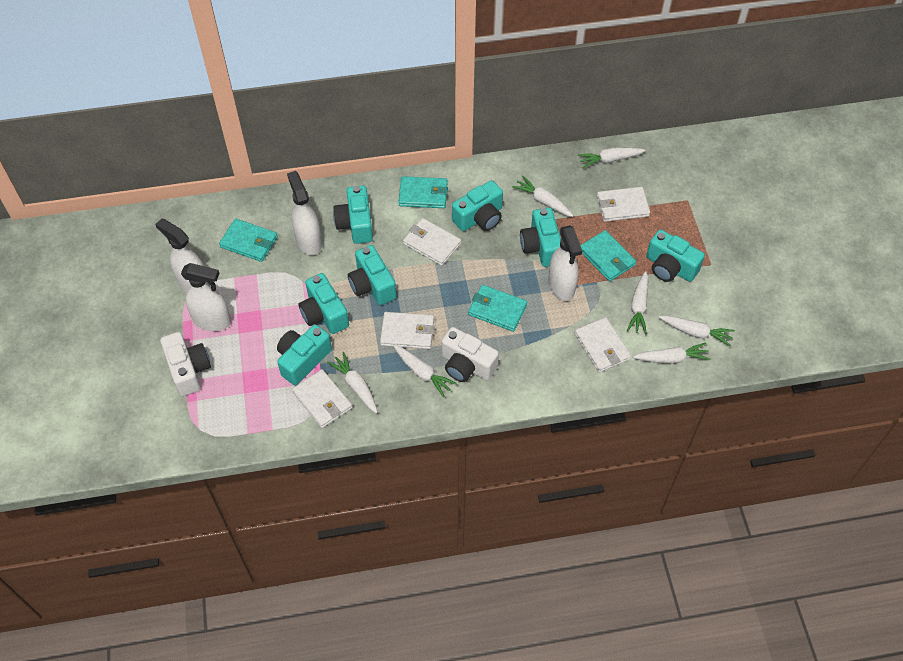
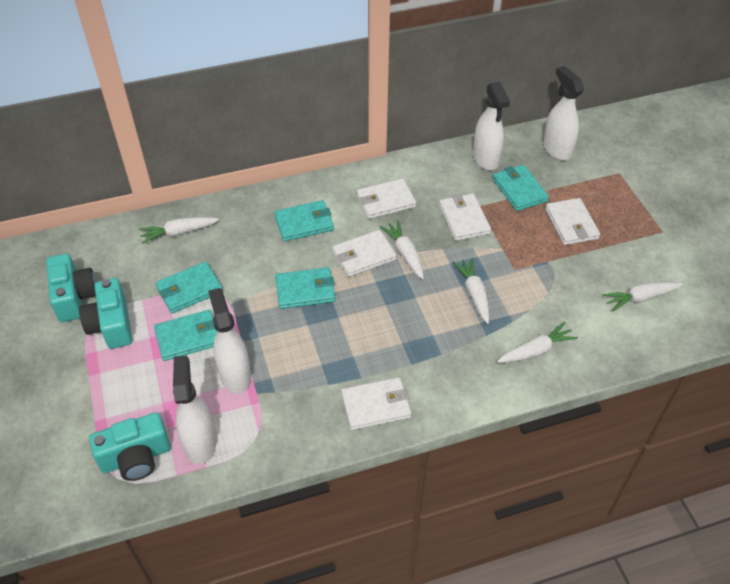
turquoise camera: [277,325,332,386] [298,273,349,334] [333,185,373,244] [348,245,397,305] [452,180,503,231] [520,208,561,267] [646,230,705,282] = 7 -> [46,253,97,322] [79,278,132,349] [89,412,171,481] = 3
turquoise wallet: [219,219,278,262] [398,176,448,208] [468,285,527,332] [580,230,636,281] = 4 -> [154,310,217,361] [156,262,223,313] [274,200,334,241] [275,267,335,309] [493,165,549,211] = 5
white camera: [160,332,211,396] [441,327,499,382] = 2 -> none = 0
white carrot: [327,352,378,413] [394,345,457,397] [512,176,573,217] [578,147,645,168] [627,271,648,334] [633,343,710,364] [659,316,735,346] = 7 -> [139,217,219,244] [380,220,424,279] [453,258,489,324] [497,322,578,363] [603,282,683,311] = 5

